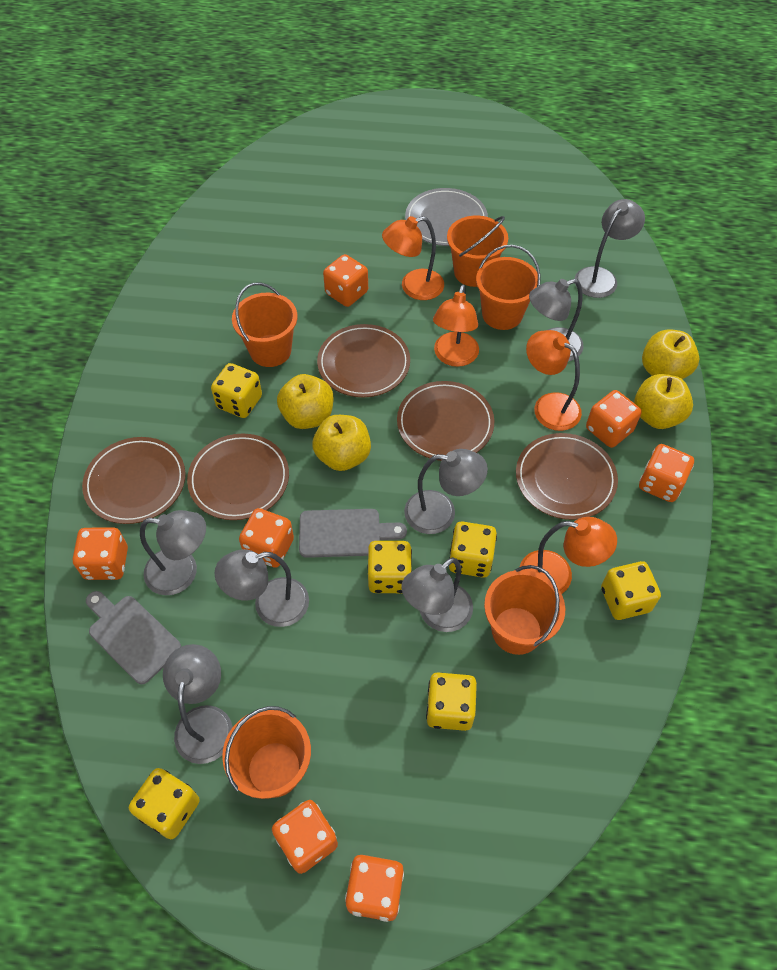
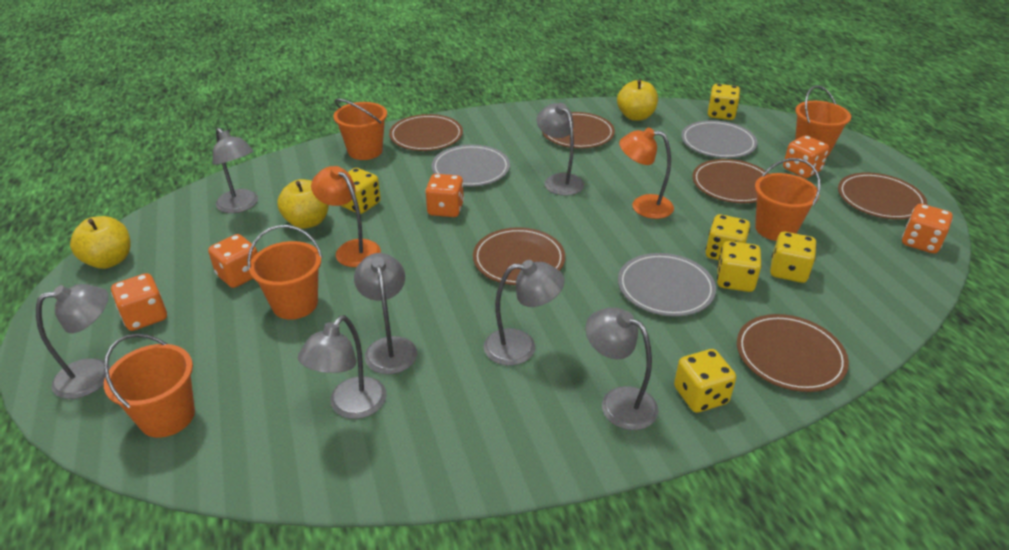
brown plate: [82,437,186,524] [187,434,289,520] [317,324,410,397] [397,381,494,461] [516,433,618,520] = 5 -> [389,114,463,151] [473,227,565,285] [542,112,615,148] [692,159,769,203] [737,314,849,392] [838,172,927,220] = 6
grey cutting board: [86,591,181,684] [299,509,407,558] = 2 -> none = 0
grey plate: [405,188,488,246] = 1 -> [431,145,510,187] [618,253,716,316] [681,120,758,158] = 3
orange dice: [73,527,128,580] [239,508,294,568] [272,800,338,874] [323,254,368,307] [345,855,404,922] [586,390,642,448] [639,444,694,502] = 7 -> [111,273,167,331] [208,234,258,288] [425,174,464,217] [783,135,829,178] [902,204,953,253] = 5
orange lamp: [382,216,444,300] [433,284,479,367] [520,517,617,594] [526,330,582,431] = 4 -> [311,166,381,267] [619,128,674,219] = 2
yellow apple: [277,374,333,429] [312,415,371,471] [634,374,693,429] [642,329,699,379] = 4 -> [70,216,131,269] [277,179,329,229] [617,79,658,121] = 3

